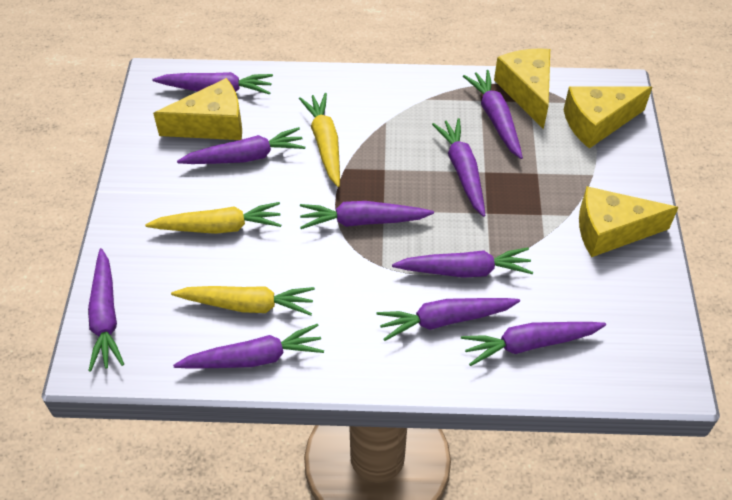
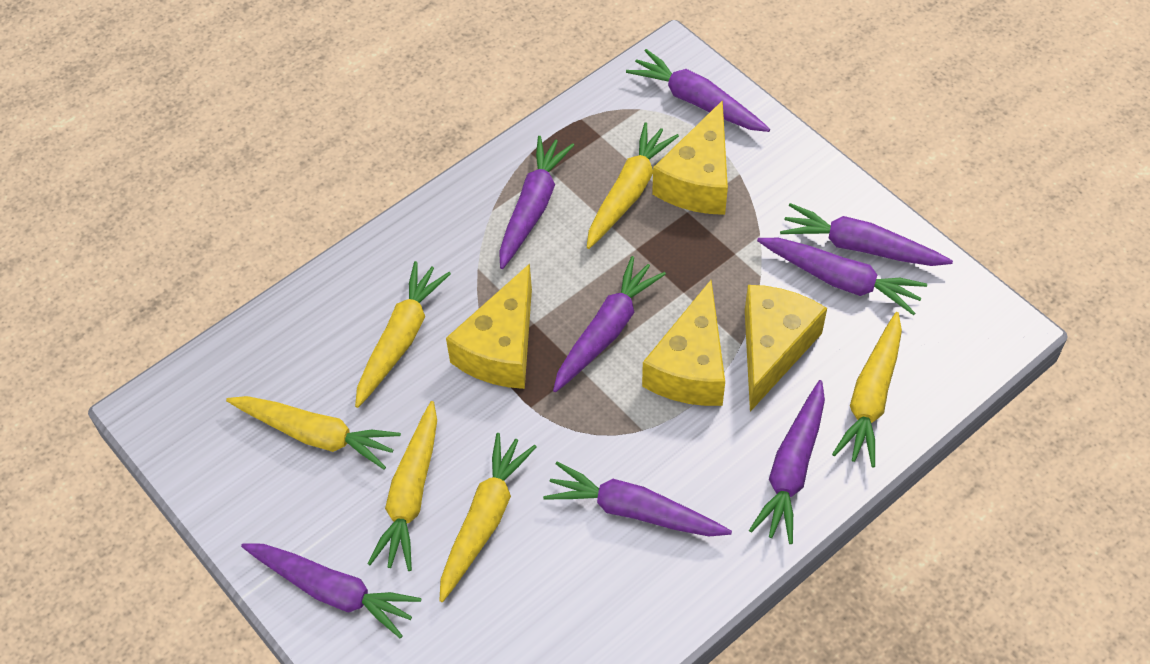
purple carrot: [88,248,124,372] [152,72,273,95] [173,324,324,369] [177,127,305,164] [300,201,434,229] [377,298,520,341] [392,247,533,278] [432,118,485,217] [461,322,606,366] [463,70,523,159] = 10 -> [241,543,421,639] [499,136,574,269] [543,461,732,536] [553,256,666,392] [626,49,770,132] [749,380,825,544] [757,238,927,315] [780,203,953,266] = 8
yellow carrot: [145,202,281,234] [171,286,315,316] [299,93,340,187] = 3 -> [226,396,401,470] [355,261,451,408] [367,401,437,571] [439,433,536,602] [587,122,679,249] [832,312,902,467] = 6

